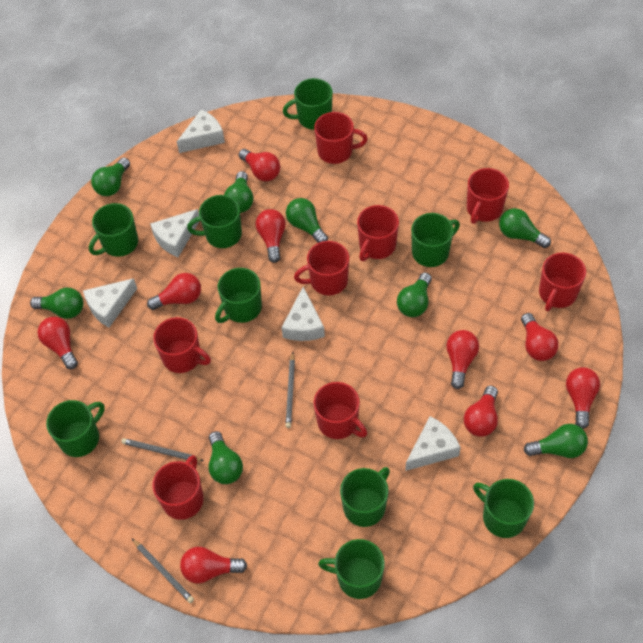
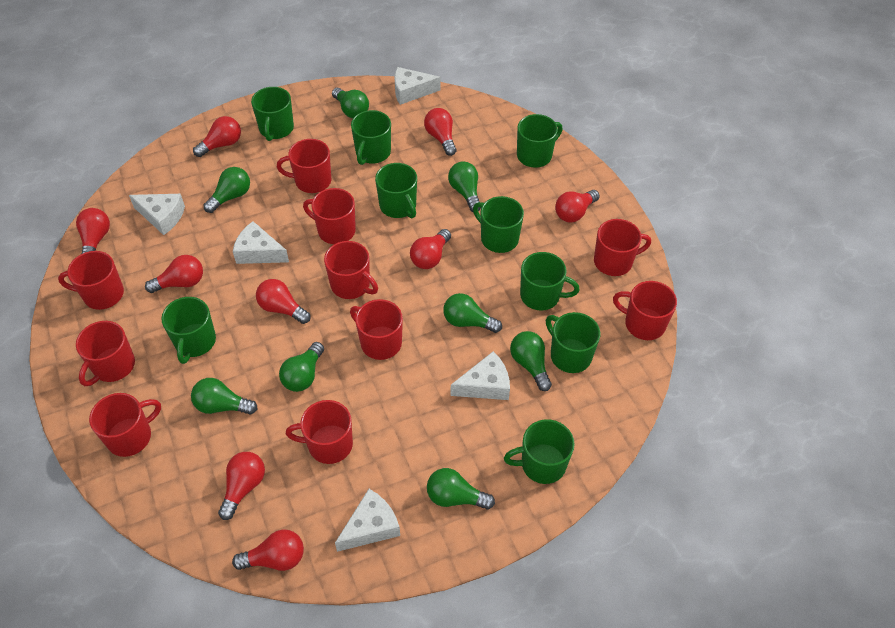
grey pencil: [121,438,204,461] [132,539,194,603] [285,352,295,428] = 3 -> none = 0
red mug: [152,455,204,520] [153,317,211,373] [294,241,349,295] [314,112,368,164] [314,382,367,439] [357,205,399,261] [467,168,509,224] [539,253,586,311] = 8 -> [58,251,124,310] [76,321,135,386] [89,393,161,457] [277,139,331,193] [286,400,353,464] [303,188,356,244] [324,241,378,299] [350,299,403,360] [594,219,651,276] [613,281,677,340] = 10

